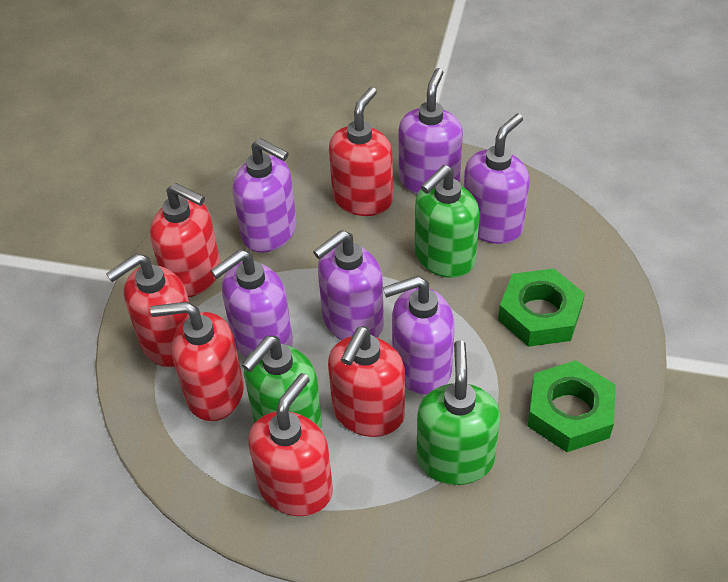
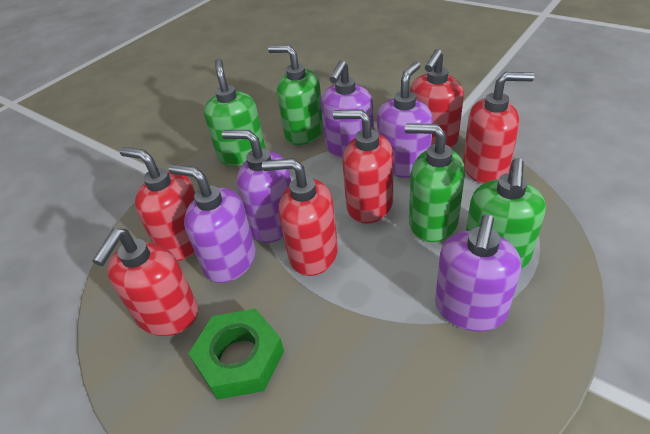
green nut: [498,268,585,347] [528,360,616,452] = 2 -> [188,308,284,400] = 1
green soap dispenser: [242,336,322,429] [415,165,480,278] [417,340,500,485] = 3 -> [204,58,265,166] [268,45,324,145] [405,124,465,242] [466,158,546,269] = 4
purple soap dispenser: [211,249,293,358] [233,138,297,253] [313,230,384,340] [383,276,455,395] [398,68,463,194] [464,114,530,244] = 6 -> [169,164,256,283] [222,130,291,243] [321,60,374,159] [377,62,433,178] [435,215,521,331] = 5

